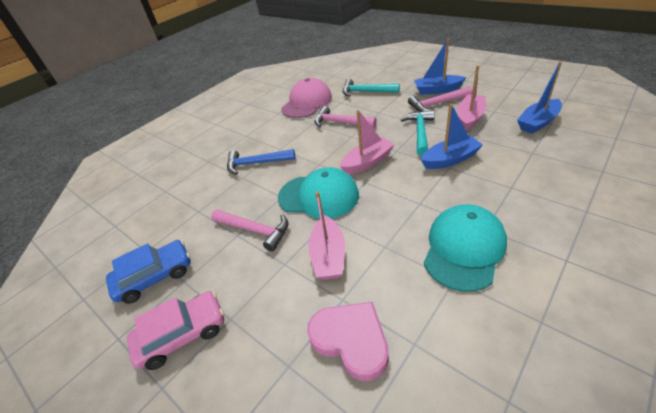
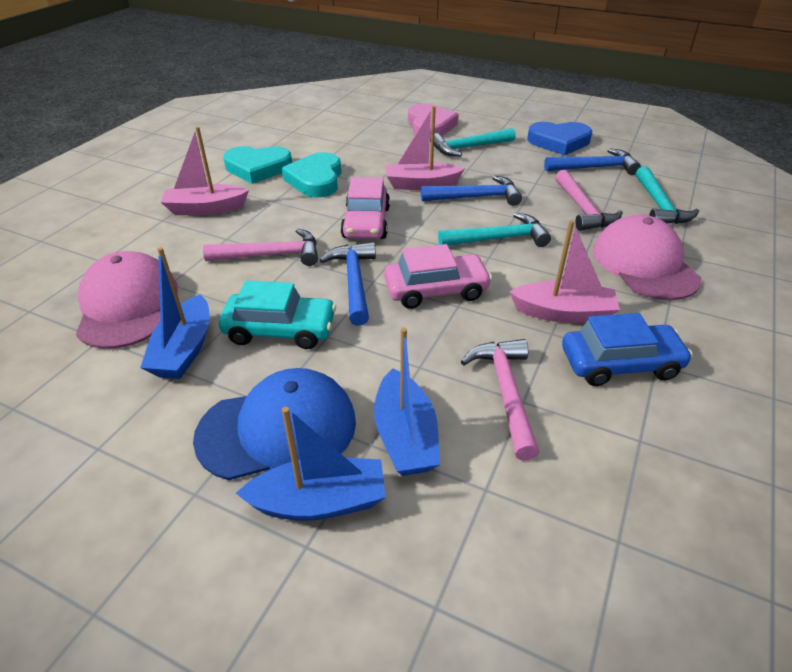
blue cap: none = 0 -> [193,368,356,480] = 1
blue hammer: [227,149,295,175] = 1 -> [320,242,376,326] [421,176,522,206] [544,148,641,175] = 3
blue heart: none = 0 -> [527,122,592,155] = 1
pink cap: [281,78,332,118] = 1 -> [76,251,178,349] [593,215,701,300] = 2
pink car: [127,291,224,370] = 1 -> [340,177,390,239] [384,244,492,309] = 2
turquoise cap: [278,167,359,219] [424,204,507,292] = 2 -> none = 0
turquoise car: none = 0 -> [219,281,336,349] = 1
turquoise hammer: [343,79,400,97] [401,110,435,156] = 2 -> [430,128,516,156] [438,213,551,247] [636,166,699,224] = 3
turquoise heart: none = 0 -> [223,146,292,184] [282,152,341,198] = 2

